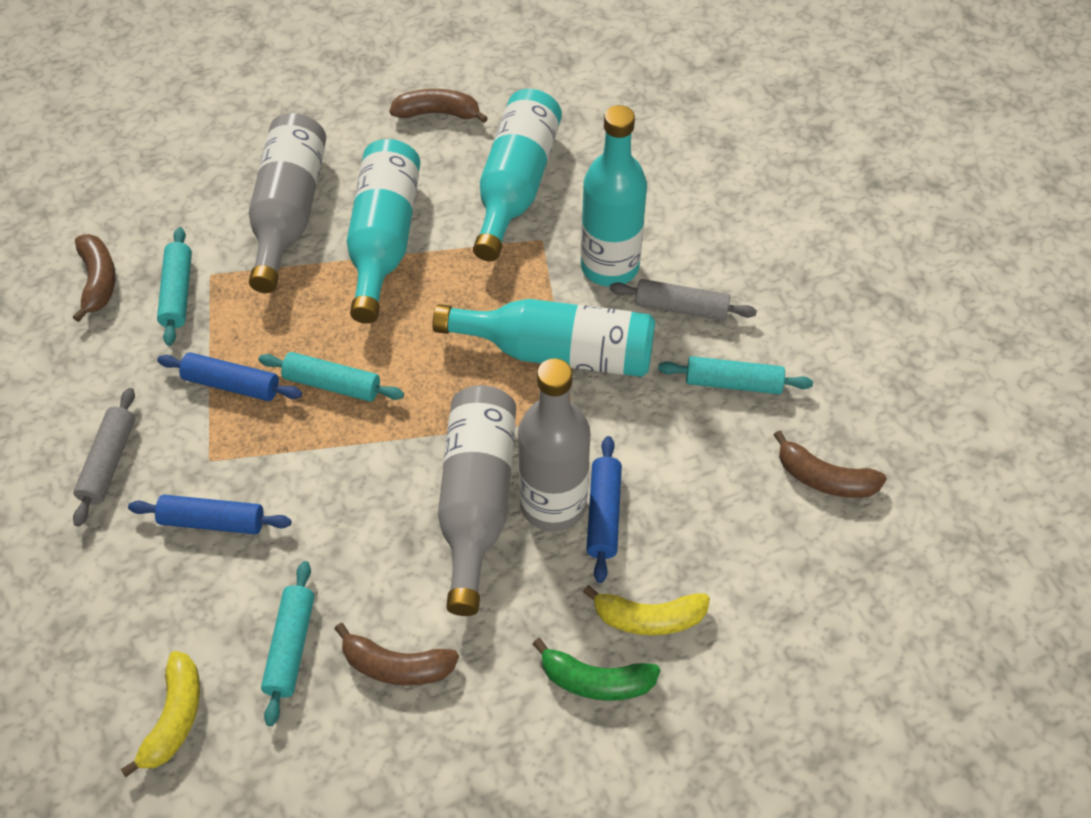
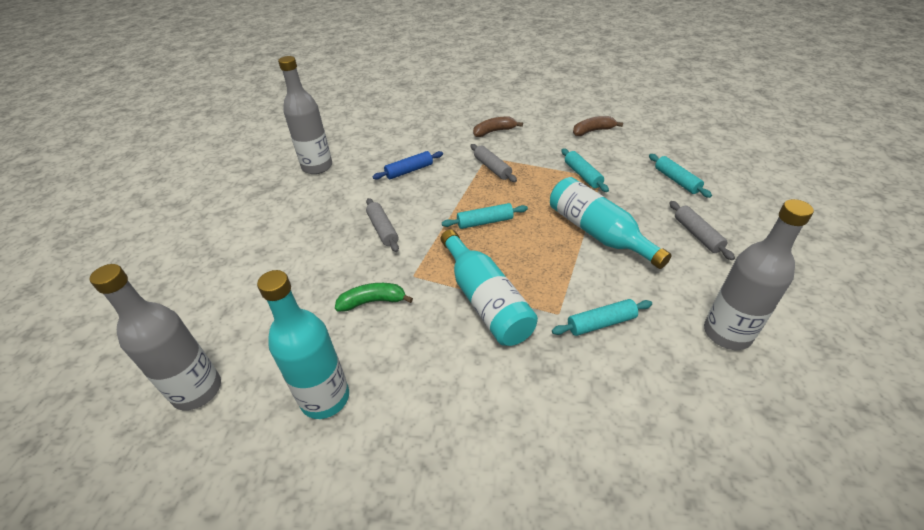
blue rolling pin: [128,495,291,535] [157,353,302,401] [586,436,622,583] = 3 -> [372,151,443,180] = 1
brown banana: [73,234,116,322] [335,623,459,686] [389,89,488,123] [774,431,887,498] = 4 -> [473,117,523,137] [573,116,623,136] = 2
grey rolling pin: [73,388,135,527] [609,279,757,321] = 2 -> [366,198,399,252] [470,144,517,182] [669,201,735,260] = 3
turquoise bottle: [347,139,420,324] [433,299,655,377] [473,89,562,261] [580,105,647,287] = 4 -> [257,270,349,419] [440,229,538,346] [550,177,672,269] = 3
yellow banana: [121,651,200,777] [583,585,710,635] = 2 -> none = 0

